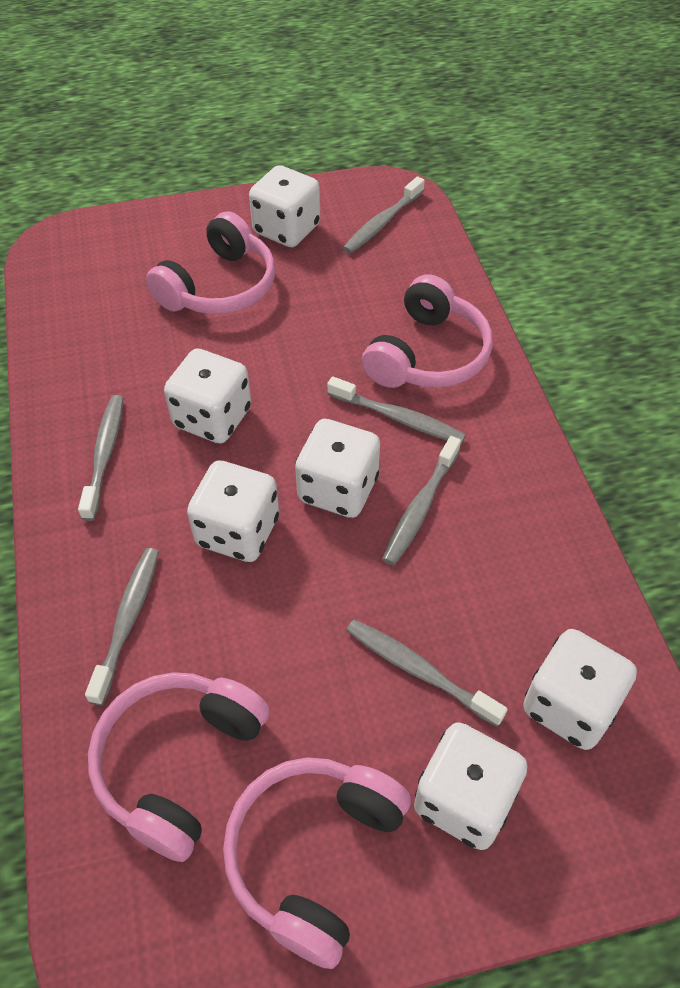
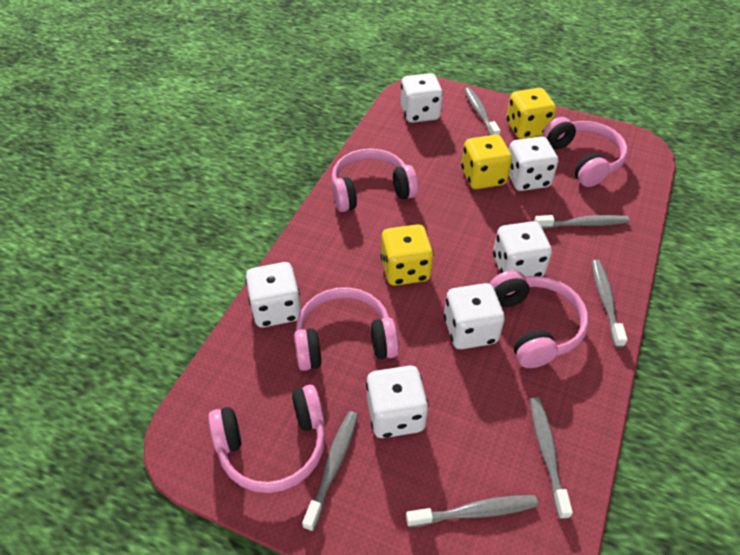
pink headphones: [88,672,270,862] [146,211,275,314] [223,757,411,969] [362,274,492,388] = 4 -> [208,385,325,493] [294,287,399,371] [331,149,418,212] [490,270,589,368] [543,117,628,187] = 5
yellow dice: none = 0 -> [381,224,434,286] [461,135,512,189] [506,88,556,139] = 3

